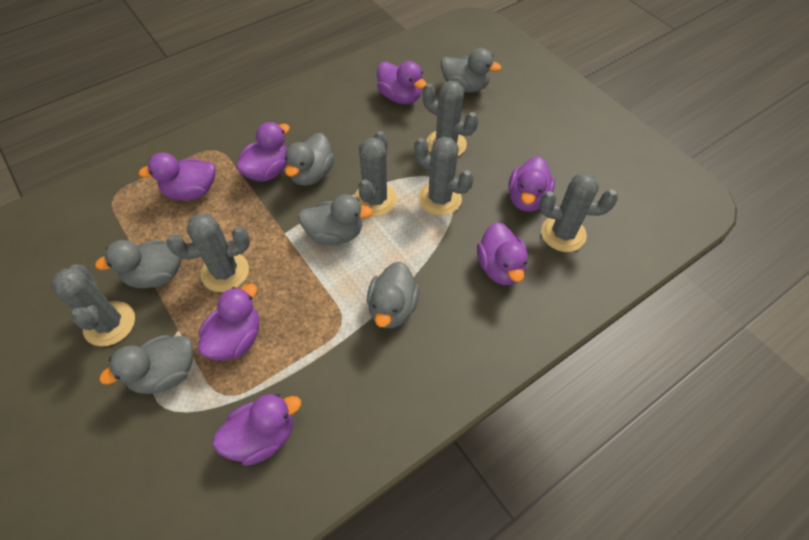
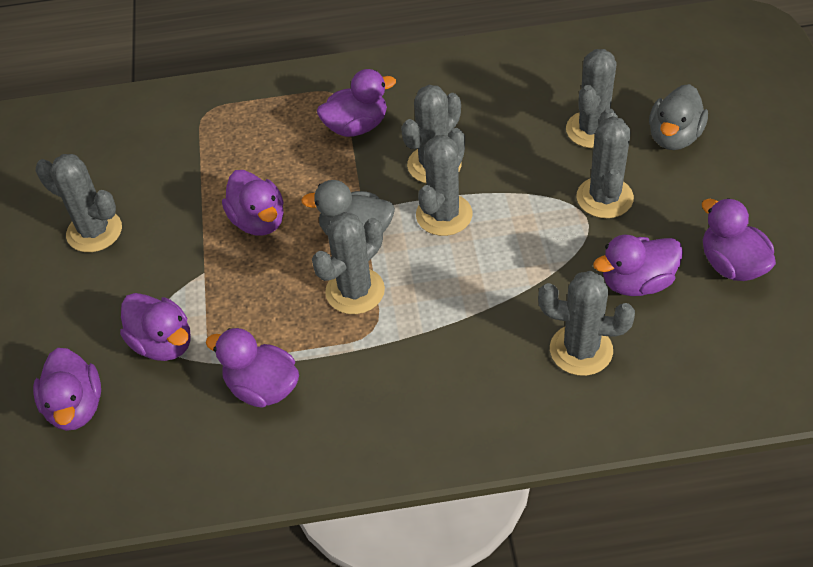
grey cactus: [51,264,135,346] [166,213,250,292] [354,131,397,217] [414,137,474,216] [422,81,478,156] [539,173,618,252] = 6 -> [36,154,122,252] [312,212,385,314] [401,85,462,183] [416,128,473,236] [538,271,635,376] [566,49,616,148] [576,108,634,218] = 7
grey duck: [95,240,182,288] [99,335,194,394] [285,133,335,186] [298,194,373,245] [367,262,420,328] [441,48,502,93] = 6 -> [301,180,395,236] [649,84,708,150] = 2

